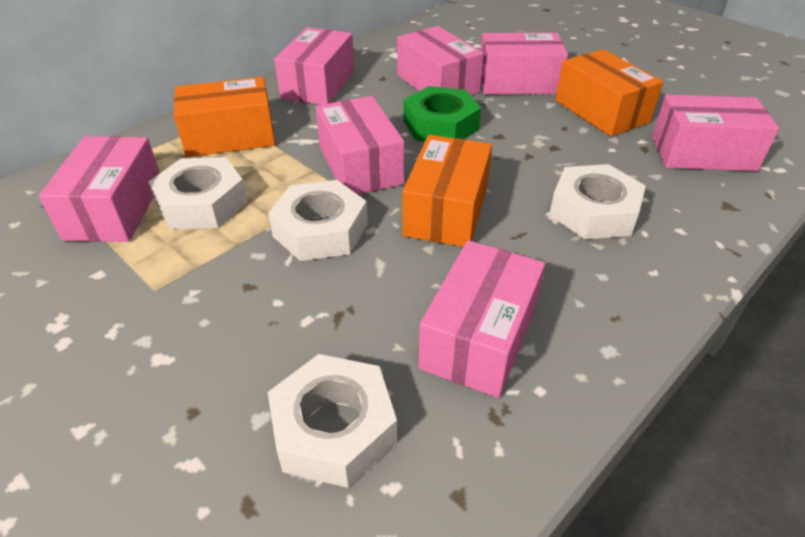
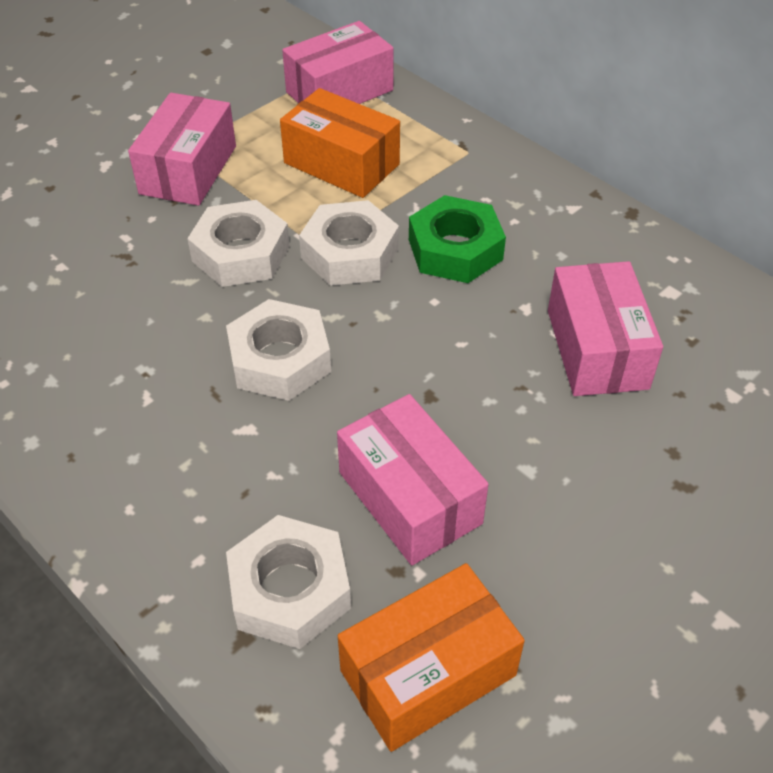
orange box: [174,77,275,157] [402,135,492,247] [556,49,663,136] = 3 -> [280,88,400,198] [338,563,525,752] = 2
pink box: [39,136,160,242] [274,27,354,105] [315,96,404,195] [397,26,484,95] [418,240,545,398] [481,33,568,94] [652,95,779,171] = 7 -> [128,93,236,206] [282,21,394,104] [337,394,489,565] [548,261,663,396] = 4

